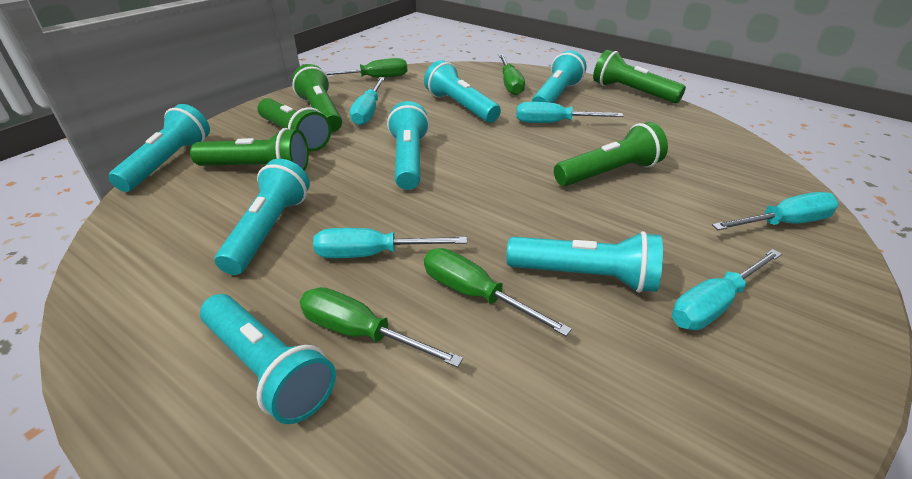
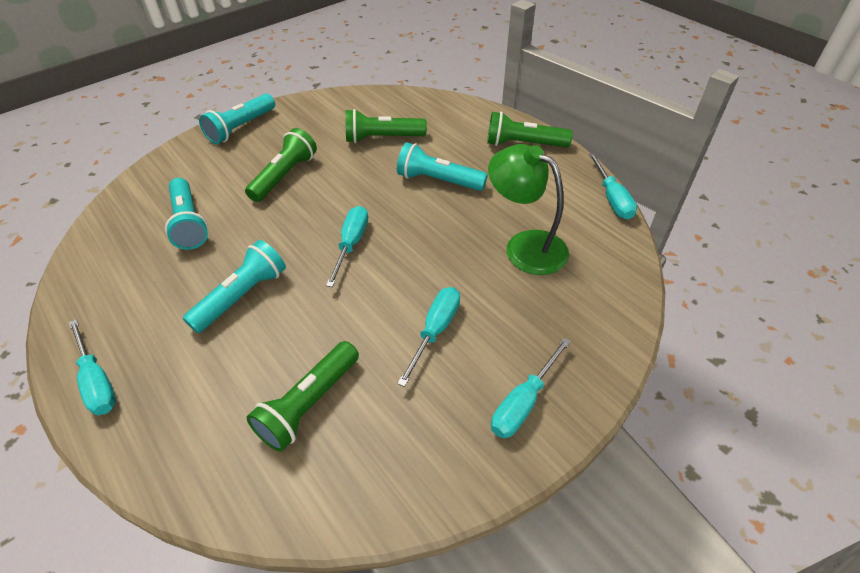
green flashlight: [190,128,309,170] [258,98,331,151] [292,64,342,132] [554,122,668,186] [593,50,686,103] = 5 -> [245,128,317,202] [247,341,359,452] [345,109,427,143] [487,112,573,147] = 4
green lamp: none = 0 -> [488,144,569,275] = 1
green screwdriver: [300,287,463,367] [325,58,407,78] [424,248,572,336] [499,54,525,95] = 4 -> none = 0
turquoise flashlight: [108,104,210,192] [200,294,336,424] [215,159,310,275] [387,101,430,190] [424,60,501,123] [507,231,663,293] [532,50,586,103] = 7 -> [165,178,208,250] [183,240,286,333] [199,94,275,144] [397,142,488,191] = 4

